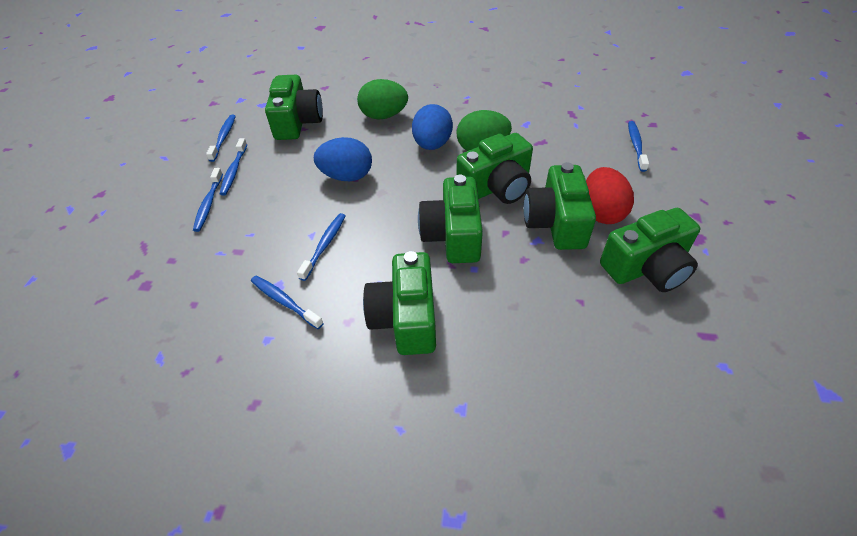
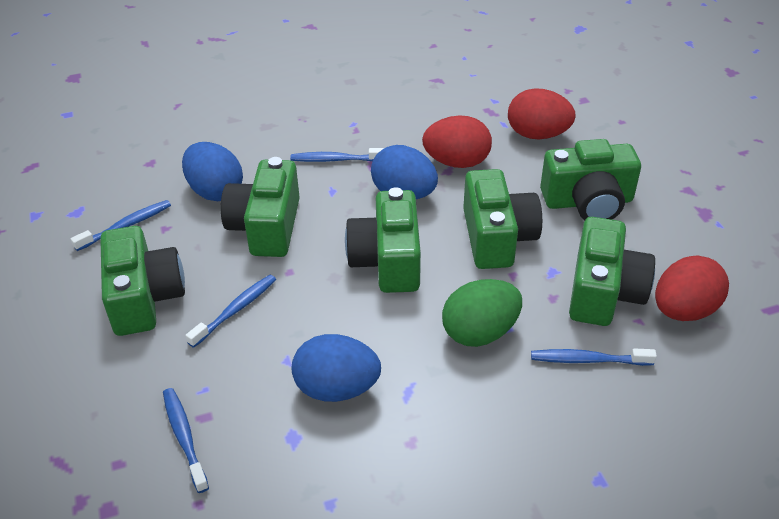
blue egg: [314,137,372,181] [412,104,453,150] = 2 -> [182,142,243,201] [292,334,381,402] [371,145,438,199] = 3
blue toothbrush: [193,168,223,232] [206,115,236,162] [220,138,247,195] [251,276,324,329] [297,213,346,281] [628,121,649,172] = 6 -> [71,200,171,251] [163,388,209,493] [185,275,276,348] [290,148,384,162] [531,348,657,366] = 5
green egg: [357,79,408,120] [457,110,512,151] = 2 -> [442,279,522,347] = 1
red egg: [586,167,634,224] = 1 -> [422,115,492,168] [508,88,576,139] [655,255,729,321] = 3

